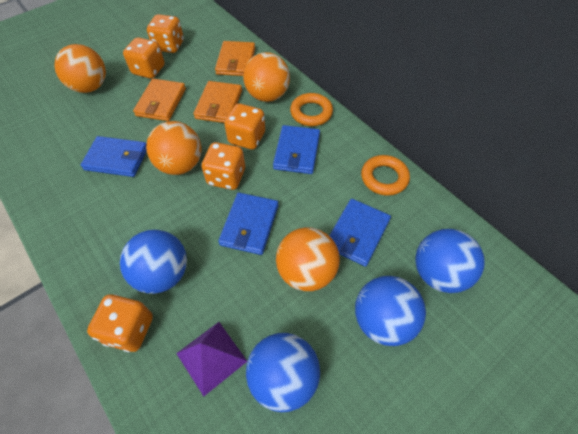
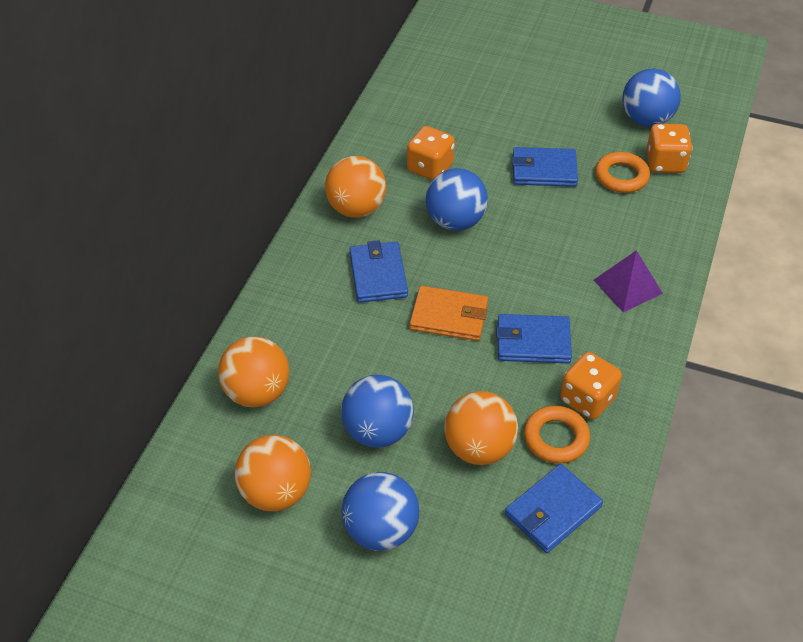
orange dice: [87,294,153,352] [123,37,165,78] [147,14,184,53] [202,142,245,190] [224,103,265,150] = 5 -> [407,126,455,180] [560,352,622,419] [646,124,693,173] = 3
orange wallet: [133,79,186,121] [194,81,242,123] [215,41,255,76] = 3 -> [410,286,488,341] = 1

